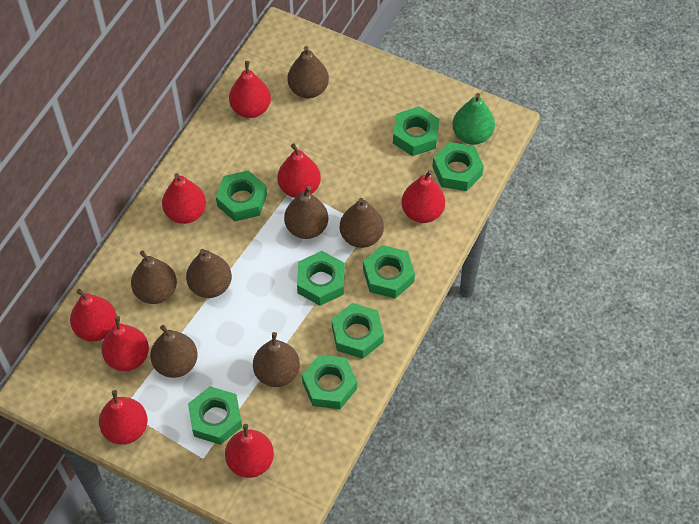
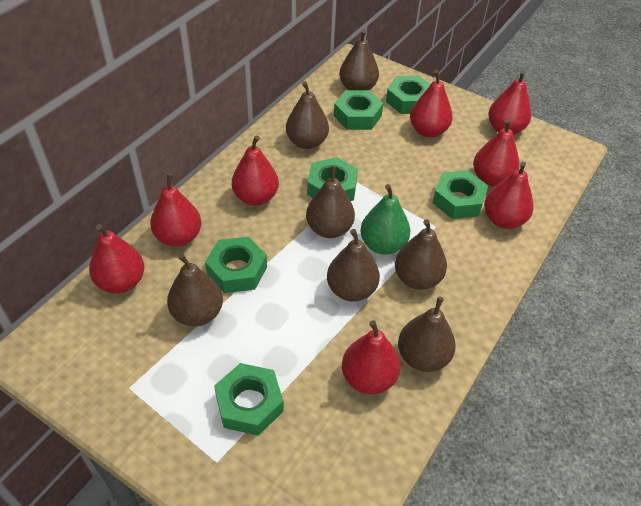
green nut: [188,386,242,445] [216,170,267,221] [297,251,345,306] [302,355,357,409] [332,303,384,359] [363,245,415,299] [393,106,439,156] [432,142,484,191] = 8 -> [205,237,267,293] [214,363,284,436] [307,157,358,201] [334,90,383,130] [386,75,431,114] [432,170,488,219] = 6

